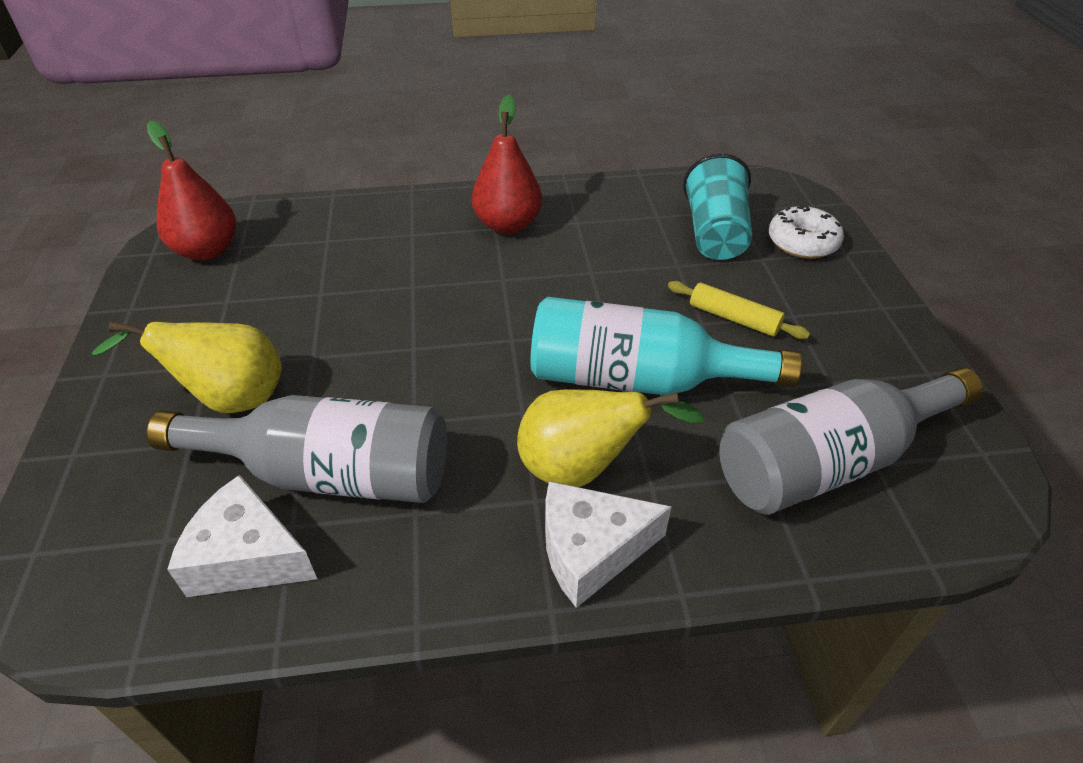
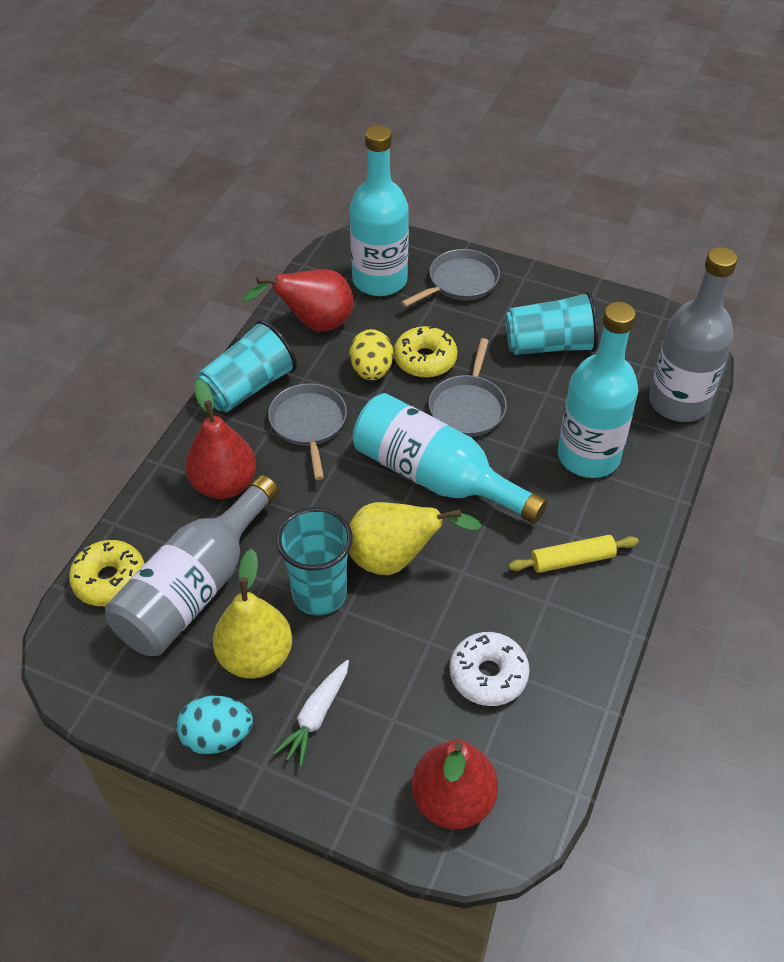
grey pan: none = 0 -> [268,383,347,480] [401,249,500,307] [429,338,507,437] = 3
red pear: [147,120,236,261] [472,95,542,234] = 2 -> [185,379,257,499] [242,269,354,331] [412,740,498,829] = 3
turquoise bottle: [530,297,802,395] = 1 -> [350,125,409,296] [353,393,548,524] [558,302,638,478] = 3
turquoise cup: [683,154,752,260] = 1 -> [197,320,297,412] [276,507,353,615] [505,291,599,355] = 3
turquoise egg: none = 0 -> [176,696,253,754] = 1
white carrot: none = 0 -> [273,660,349,767] = 1
white cheese: [167,475,317,597] [545,481,672,608] = 2 -> none = 0
yellow donut: none = 0 -> [69,540,145,606] [394,326,458,378] = 2
yellow egg: none = 0 -> [350,329,393,380] = 1

